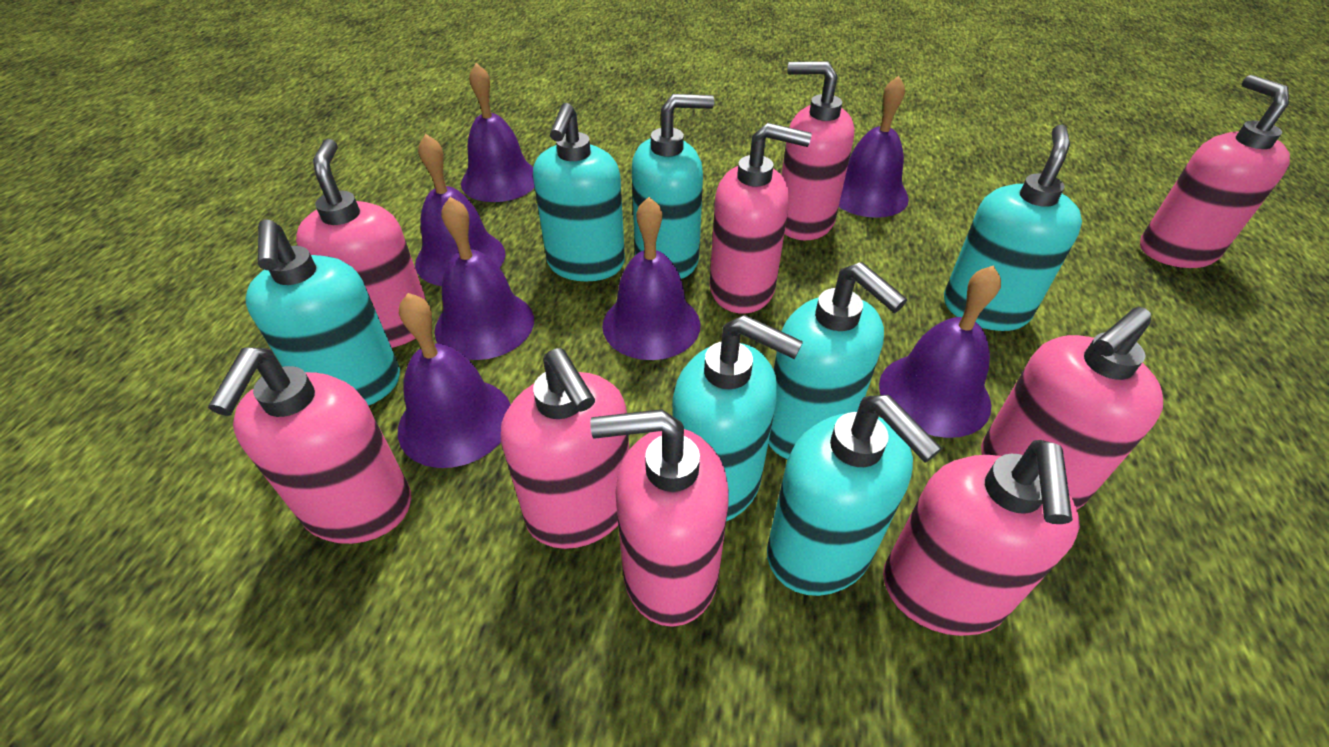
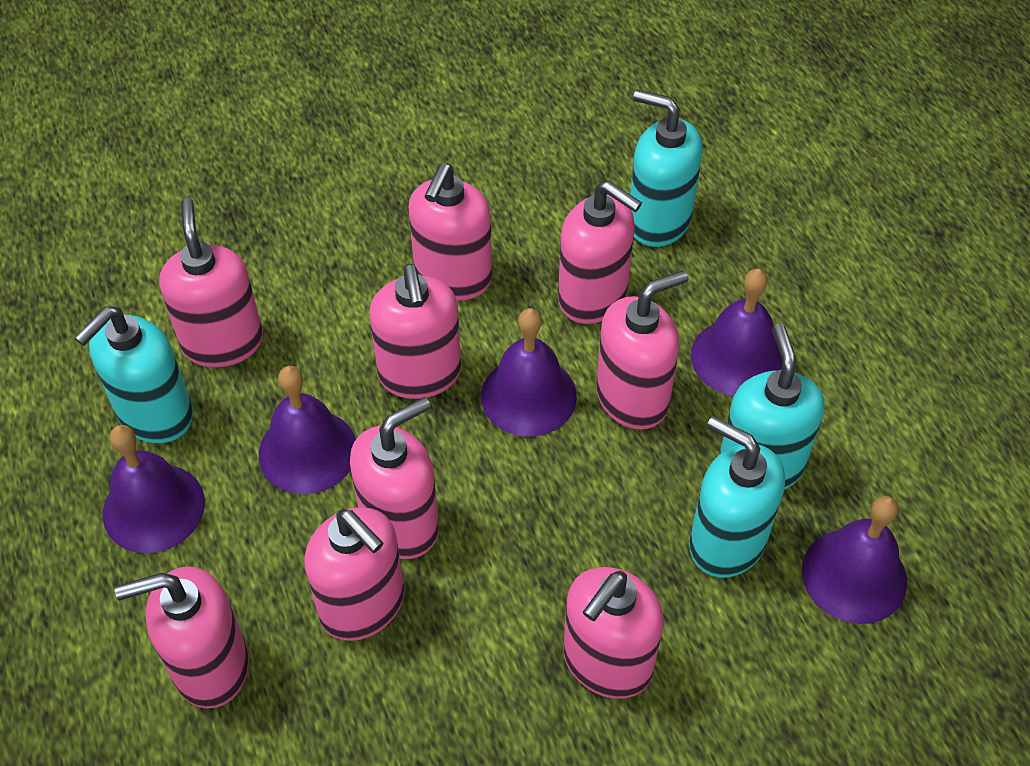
purple bell: [398,293,511,468] [415,134,505,286] [434,197,534,360] [461,63,535,202] [602,197,700,360] [839,76,909,218] [879,265,1001,438] = 7 -> [103,425,205,553] [259,366,356,494] [481,308,577,437] [691,269,782,396] [802,496,907,624] = 5
turquoise soap dispenser: [245,219,400,406] [533,103,625,281] [632,94,714,279] [672,315,803,521] [767,395,942,596] [768,262,907,459] [944,125,1082,331] = 7 -> [74,306,193,443] [630,90,703,247] [689,416,785,578] [720,323,824,490] = 4

